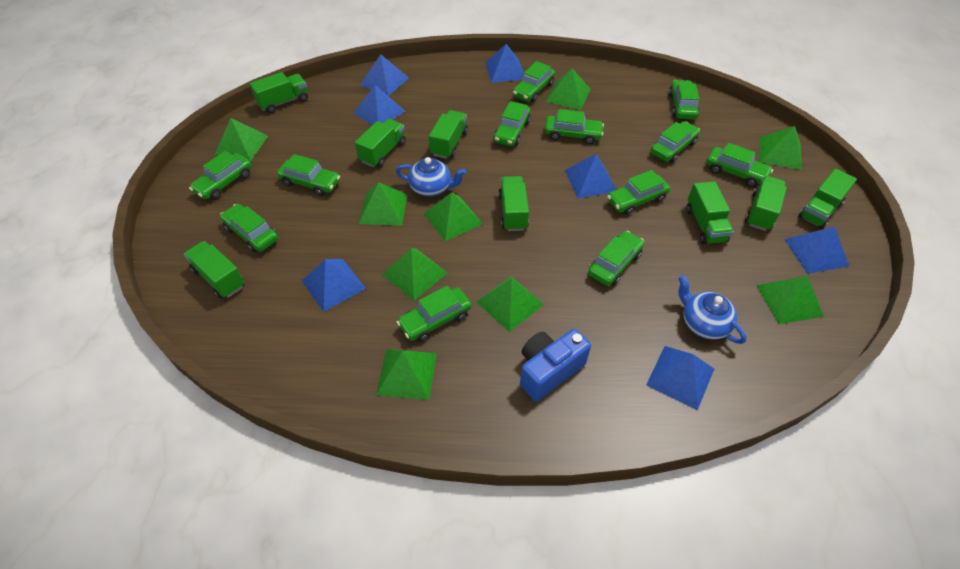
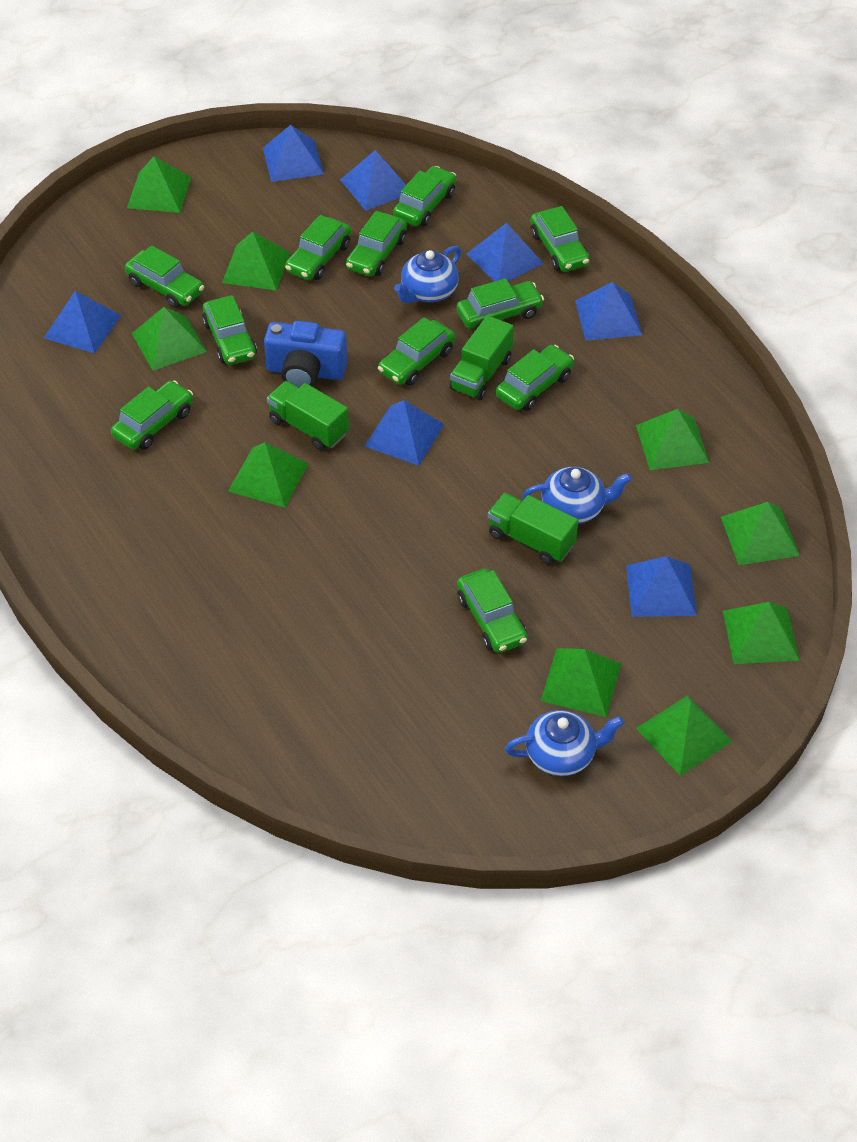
blue teapot: [396,157,466,197] [678,275,747,344] = 2 -> [394,246,461,303] [505,710,624,776] [522,467,632,524] = 3
green car: [189,151,252,200] [220,204,278,253] [277,154,340,196] [397,286,471,342] [494,101,531,146] [513,61,555,102] [545,109,604,144] [588,231,644,286] [607,170,670,215] [651,121,700,163] [669,80,699,119] [706,143,773,187] = 12 -> [111,380,193,450] [125,246,204,308] [202,295,257,365] [285,215,351,280] [346,211,407,277] [378,317,455,386] [393,166,456,226] [456,278,544,330] [457,569,528,653] [496,345,574,411] [530,206,590,272] = 11
green truck: [184,241,245,299] [250,72,308,113] [355,119,406,167] [429,110,468,159] [498,176,529,231] [686,181,734,244] [745,176,787,231] [798,168,857,229] = 8 -> [267,381,349,450] [450,315,514,400] [488,493,578,565] = 3

